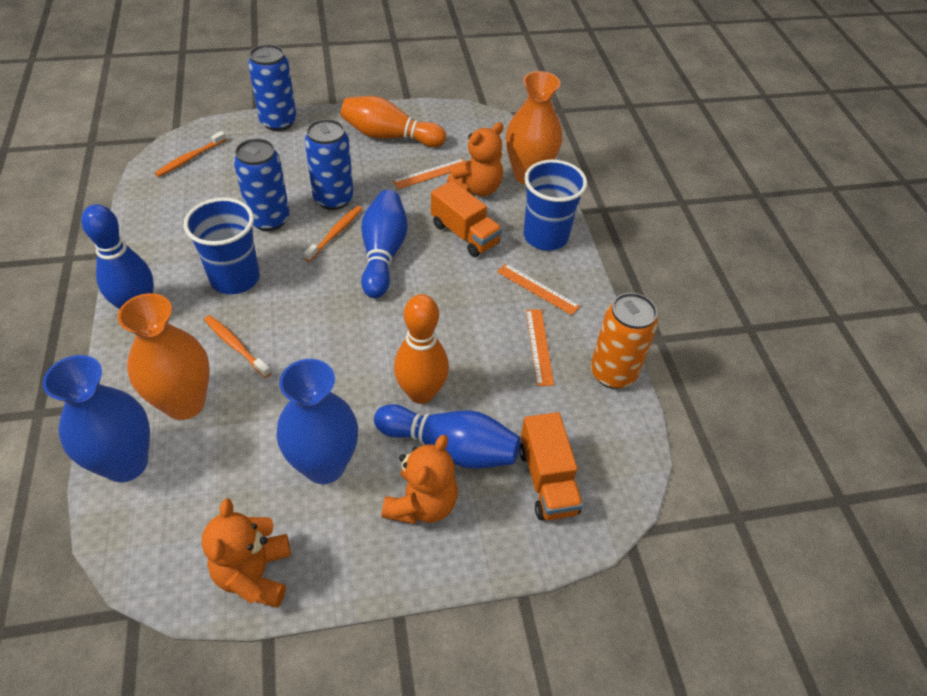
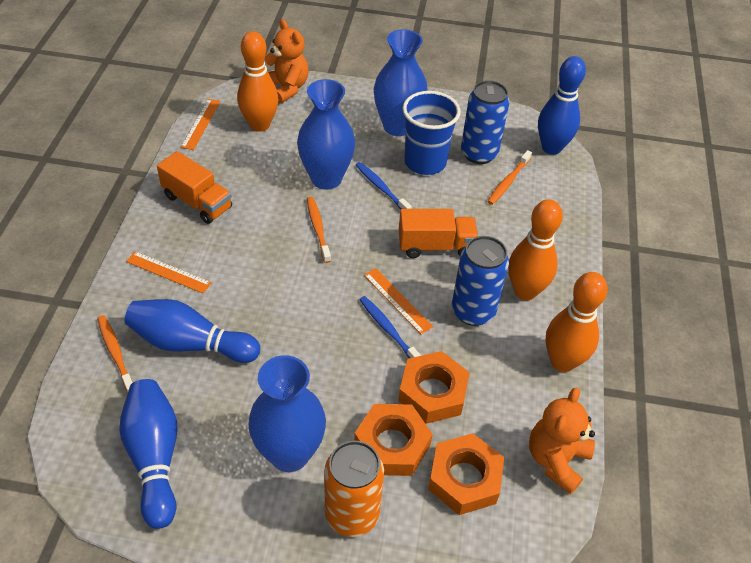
blue can: [234,138,290,231] [248,44,296,131] [305,119,354,210] = 3 -> [452,236,509,326] [461,80,509,164] = 2
blue cup: [183,198,260,294] [523,160,587,250] = 2 -> [403,91,461,175] = 1
blue toothbrush: none = 0 -> [356,162,412,210] [359,296,421,358] = 2
blue vase: [43,355,150,482] [277,359,358,484] = 2 -> [248,355,326,472] [297,79,355,190] [374,29,428,136] = 3
orange bowling pin: [341,96,446,147] [394,294,449,404] = 2 -> [237,31,279,132] [508,199,563,300] [545,272,608,372] = 3
orange nut: none = 0 -> [354,404,433,476] [398,351,470,424] [428,433,504,515] = 3
orange teddy bear: [202,499,291,608] [382,435,458,524] [447,122,504,196] = 3 -> [264,19,309,104] [529,388,595,495] = 2
orange vase: [117,293,210,420] [506,71,562,185] = 2 -> none = 0

